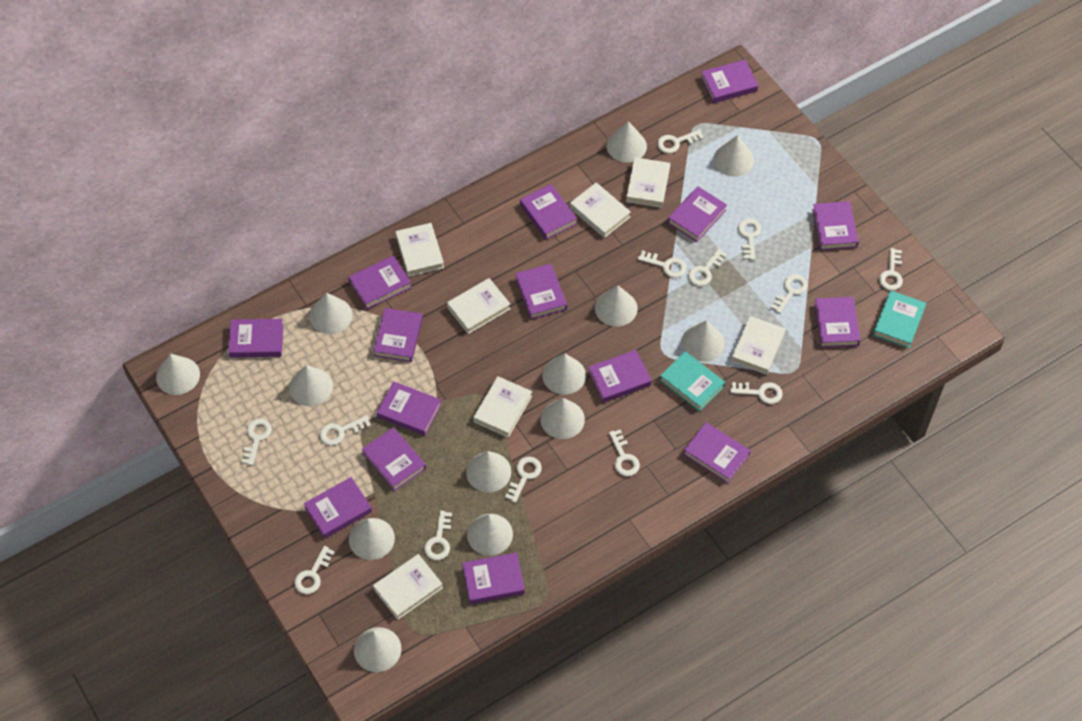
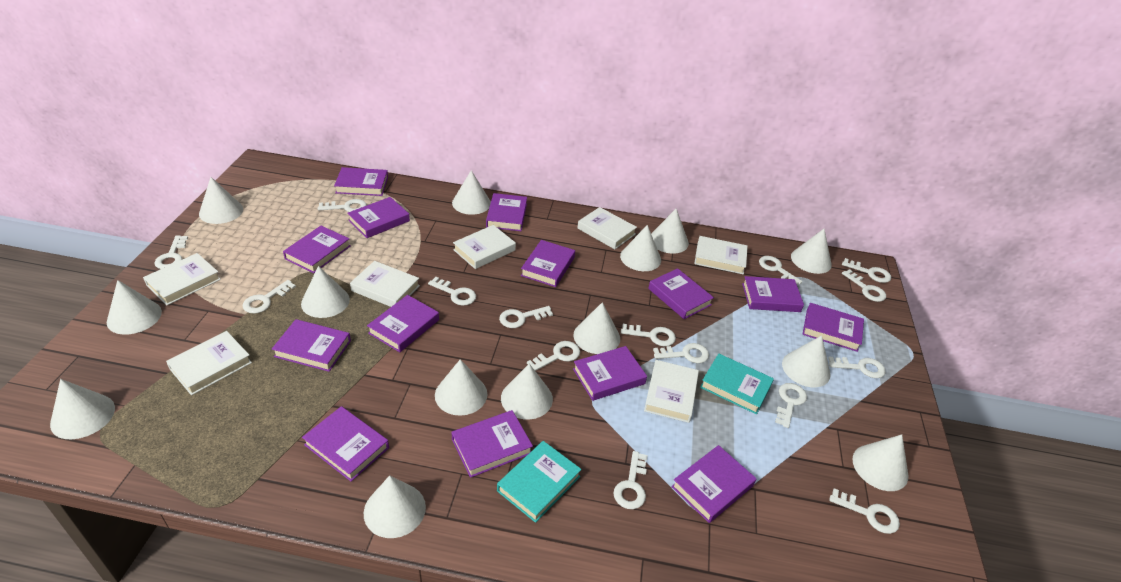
purple book: [228,319,284,358] [304,477,372,539] [349,255,412,309] [362,427,426,491] [373,308,423,362] [376,381,442,436] [462,552,525,604] [515,264,567,320] [520,184,577,239] [588,350,652,403] [668,186,727,242] [683,422,751,483] [701,60,758,103] [812,201,859,250] [815,297,861,348] = 15 -> [272,319,351,372] [283,226,350,273] [302,406,389,482] [334,167,388,196] [347,197,410,238] [367,295,439,352] [451,410,533,478] [486,193,527,231] [521,240,575,287] [573,346,647,401] [648,268,714,319] [671,445,757,523] [742,276,804,312] [802,303,864,352] = 14
white cone: [156,354,200,395] [289,365,333,406] [309,293,352,334] [349,518,395,560] [354,627,402,672] [466,451,511,492] [467,514,513,556] [540,398,585,439] [542,353,586,395] [595,285,638,327] [606,121,647,162] [681,320,725,362] [713,135,754,177] = 13 -> [50,379,115,439] [107,280,162,335] [199,177,243,224] [301,266,350,318] [364,475,426,538] [435,359,487,416] [452,170,491,215] [501,364,553,419] [573,302,620,354] [620,225,661,271] [651,208,689,254] [782,335,831,387] [791,229,832,274] [852,434,909,491] = 14
white key: [241,419,272,466] [294,546,335,594] [320,415,371,446] [424,511,452,560] [505,457,542,503] [609,429,640,476] [638,250,687,278] [657,130,704,154] [688,249,727,286] [730,382,783,404] [738,219,761,260] [771,274,808,313] [879,248,903,290] = 13 -> [155,235,188,269] [243,280,296,314] [318,199,367,212] [428,277,476,306] [499,306,553,328] [527,341,580,371] [613,451,648,509] [621,324,676,346] [653,343,709,363] [759,256,802,285] [775,383,807,428] [828,357,886,378] [829,488,900,534] [842,258,891,283] [842,269,886,302] = 15

